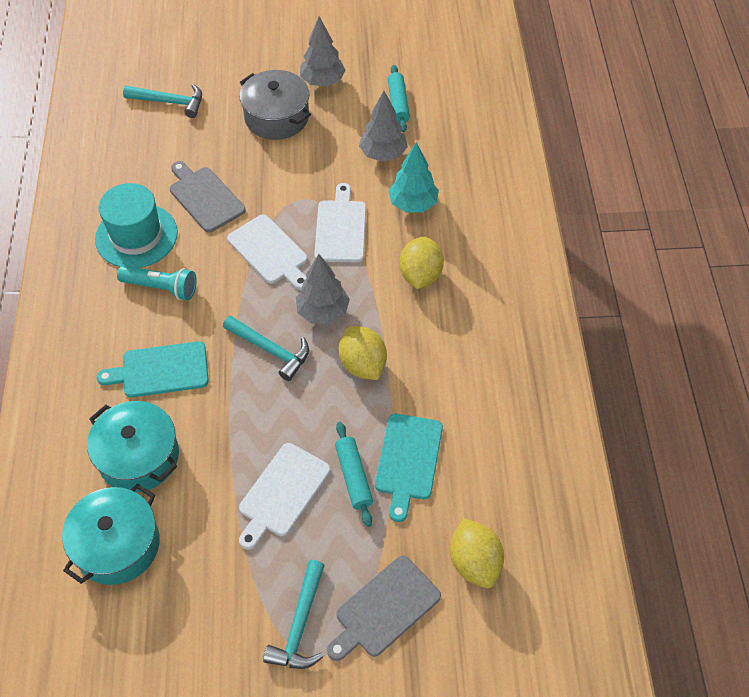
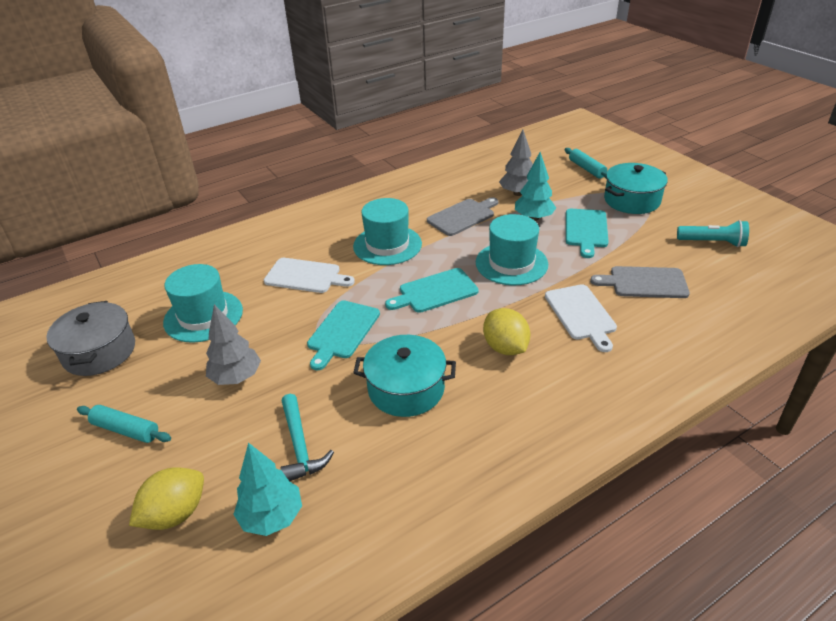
grey tree: [296,254,350,324] [300,16,346,87] [359,91,408,162] = 3 -> [206,304,261,385] [499,129,533,196] = 2
turquoise cutting board: [96,341,209,398] [375,414,443,522] = 2 -> [307,300,380,371] [385,268,479,313] [566,209,608,258] = 3
turquoise hammer: [123,84,202,118] [223,315,309,381] [263,560,325,669] = 3 -> [281,394,334,482] = 1
turquoise hat: [95,183,178,268] = 1 -> [163,264,243,343] [353,198,422,265] [476,214,548,285] = 3
turquoise tree: [388,142,439,212] = 1 -> [233,443,302,536] [515,152,556,221] = 2
white cutting board: [227,214,308,290] [239,443,331,550] [314,183,366,263] = 3 -> [264,258,355,293] [545,284,617,352] = 2
yellow lemon: [339,326,387,380] [399,237,444,289] [450,518,504,588] = 3 -> [129,467,204,530] [483,308,530,355] = 2

